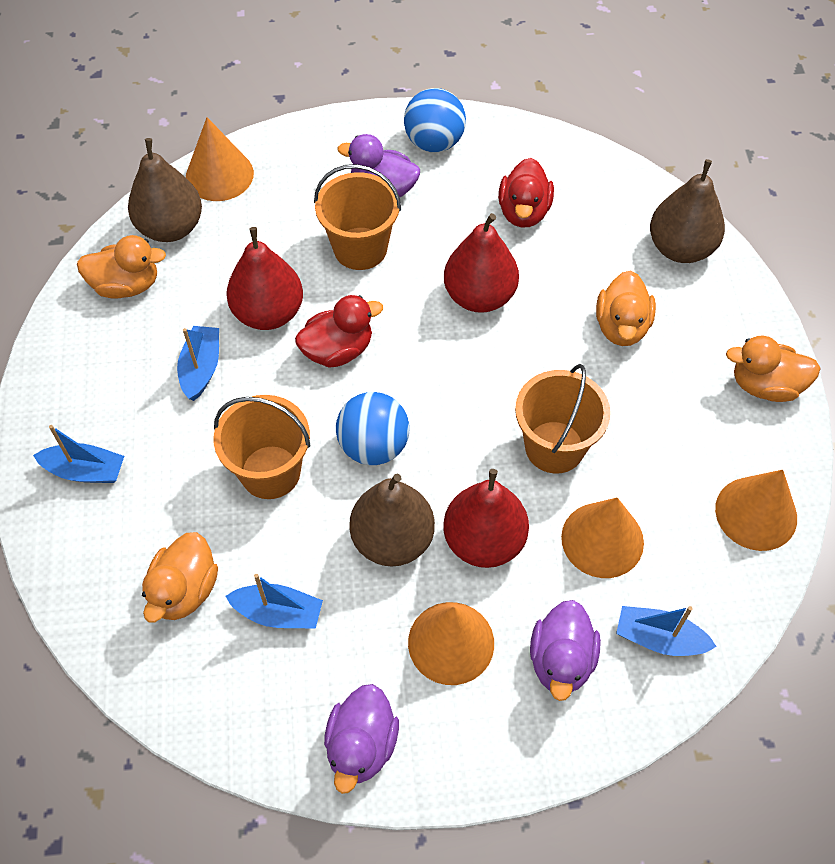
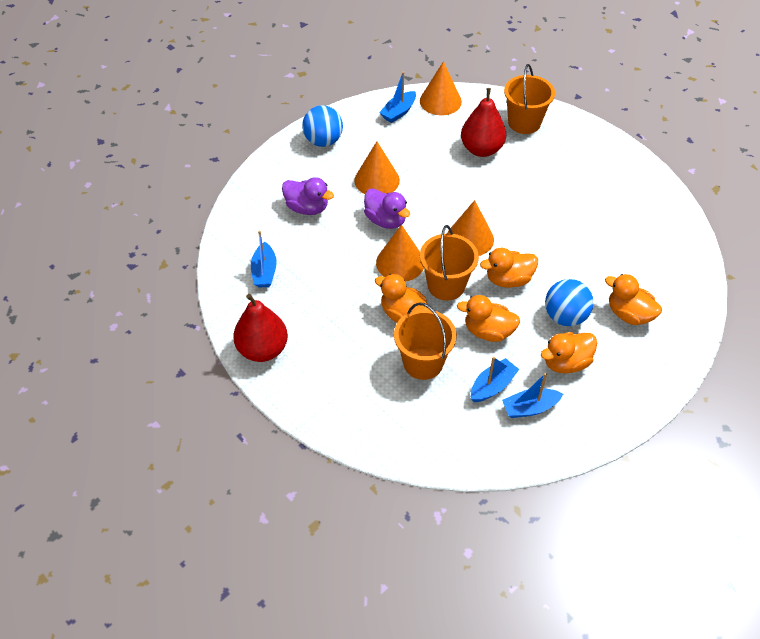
brown pear: [128,138,202,242] [349,474,435,567] [650,159,725,263] = 3 -> none = 0
orange duck: [77,235,166,299] [142,532,218,623] [596,270,656,346] [726,336,821,402] = 4 -> [375,274,430,323] [457,295,520,342] [480,248,538,288] [541,332,597,374] [605,274,662,325] = 5
purple duck: [324,684,399,794] [337,134,420,197] [530,600,601,701] = 3 -> [282,177,334,215] [364,189,410,229] = 2
red duck: [295,295,383,368] [498,158,554,228] = 2 -> none = 0
red pear: [226,227,303,330] [443,469,529,568] [444,213,519,313] = 3 -> [233,294,288,362] [461,88,506,157] = 2

